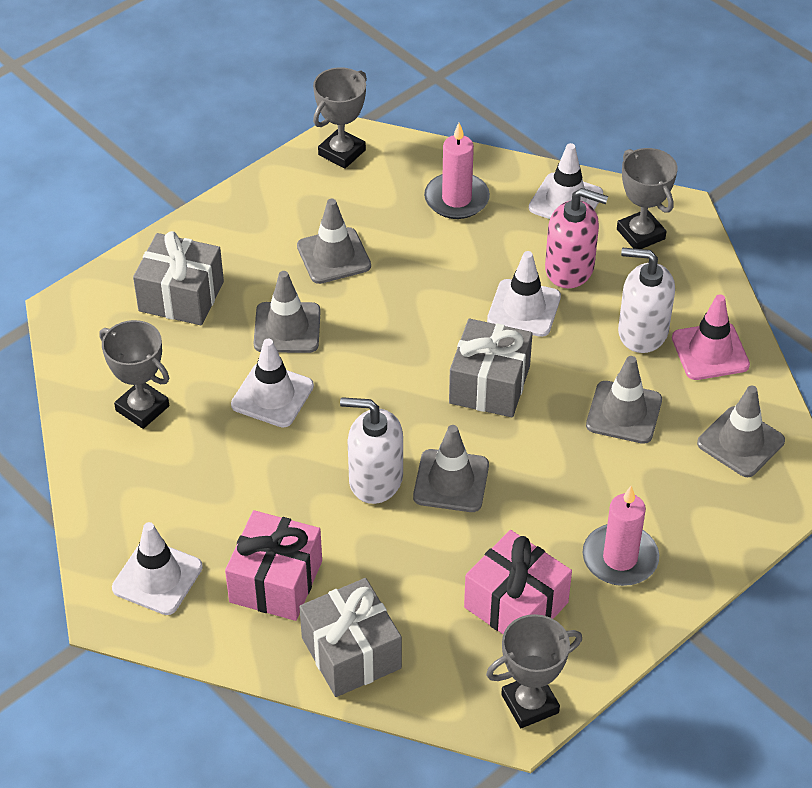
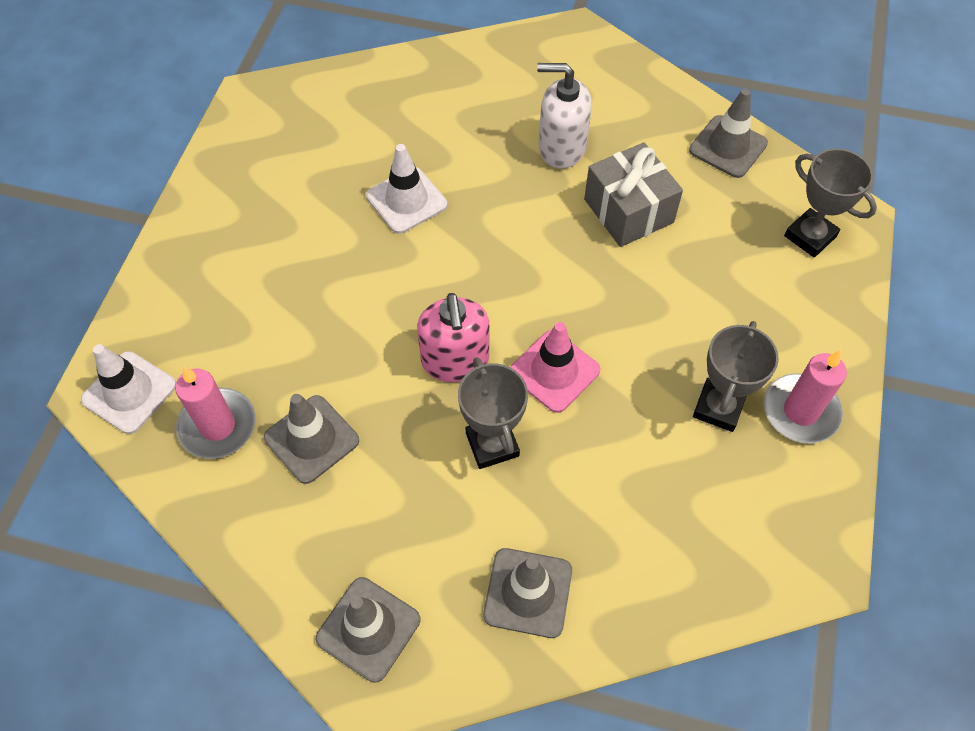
grey gift: [133,231,224,325] [299,578,402,697] [449,319,533,417] = 3 -> [584,142,683,247] = 1
grey traffic cone: [254,271,321,353] [297,199,371,284] [413,425,489,512] [586,356,662,444] [697,386,785,477] = 5 -> [264,394,359,484] [316,577,420,682] [483,548,572,638] [689,89,768,178] = 4
grey trophy: [99,320,169,429] [313,67,367,169] [486,614,582,728] [617,148,678,249] = 4 -> [458,357,528,469] [693,321,779,432] [784,149,877,258] = 3
pink gift: [225,510,322,621] [464,530,572,634] = 2 -> none = 0
white soap dispenser: [340,397,403,504] [618,248,675,353] = 2 -> [537,63,592,169] = 1
white traffic cone: [112,522,203,615] [231,339,314,427] [487,251,561,337] [529,143,603,219] = 4 -> [81,344,176,434] [366,144,447,234] = 2

